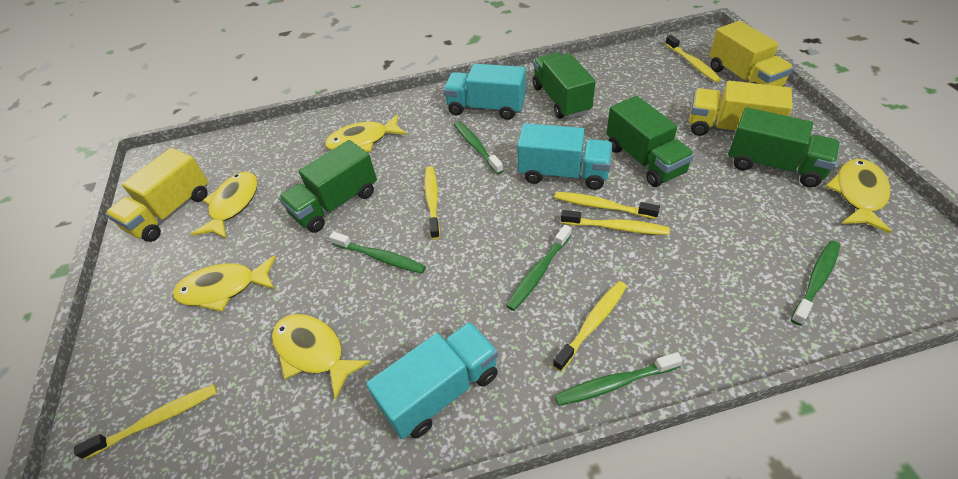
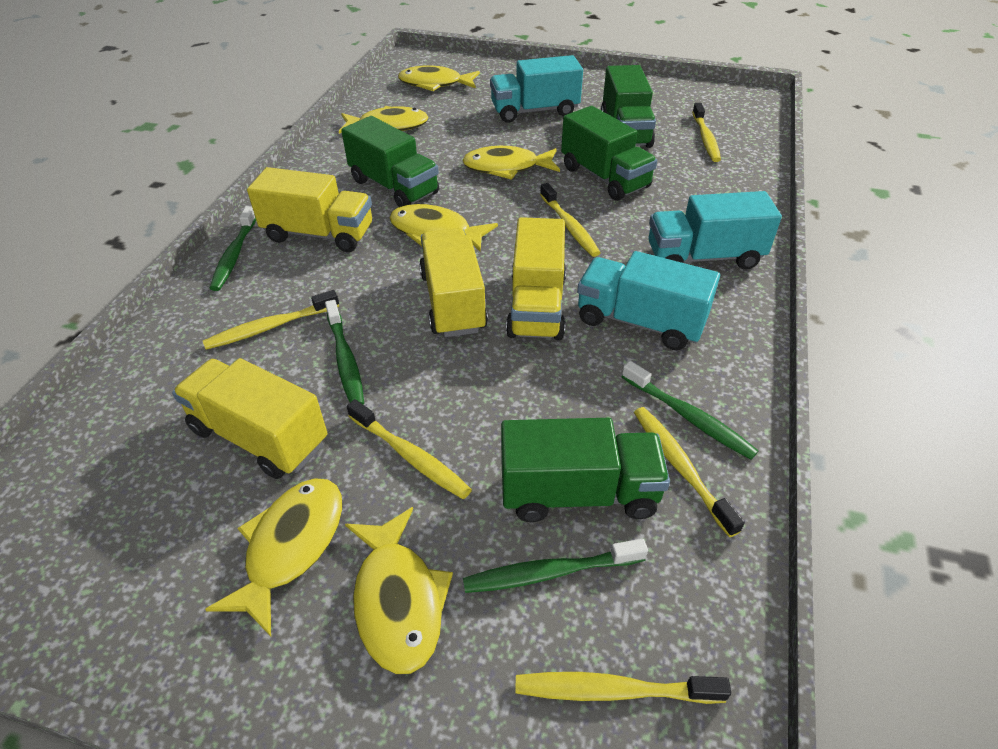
green toothbrush: [329,232,426,274] [454,121,504,174] [506,225,572,311] [555,352,683,406] [791,241,840,326] = 5 -> [209,206,256,291] [325,300,364,405] [463,539,648,593] [622,361,759,460] = 4
yellow fish: [173,256,276,312] [191,172,258,239] [272,314,371,400] [325,114,407,152] [826,159,892,234] = 5 -> [205,478,342,636] [339,106,429,134] [345,507,453,674] [390,204,498,252] [398,65,480,91] [462,146,560,180] = 6
yellow truck: [106,148,208,242] [689,80,792,136] [709,21,794,87] = 3 -> [172,358,327,479] [247,167,372,252] [419,228,488,337] [506,217,566,340] = 4

